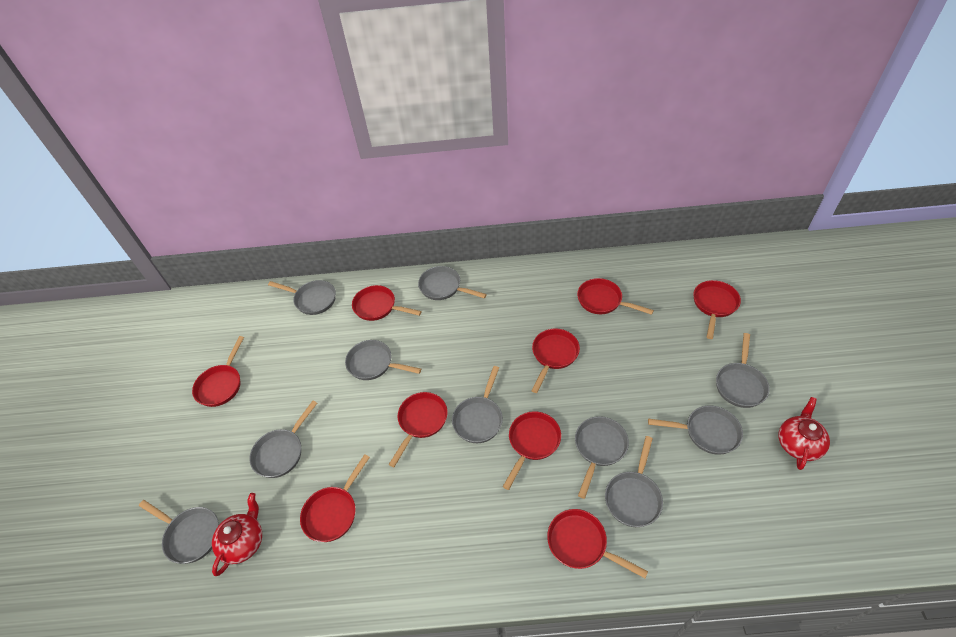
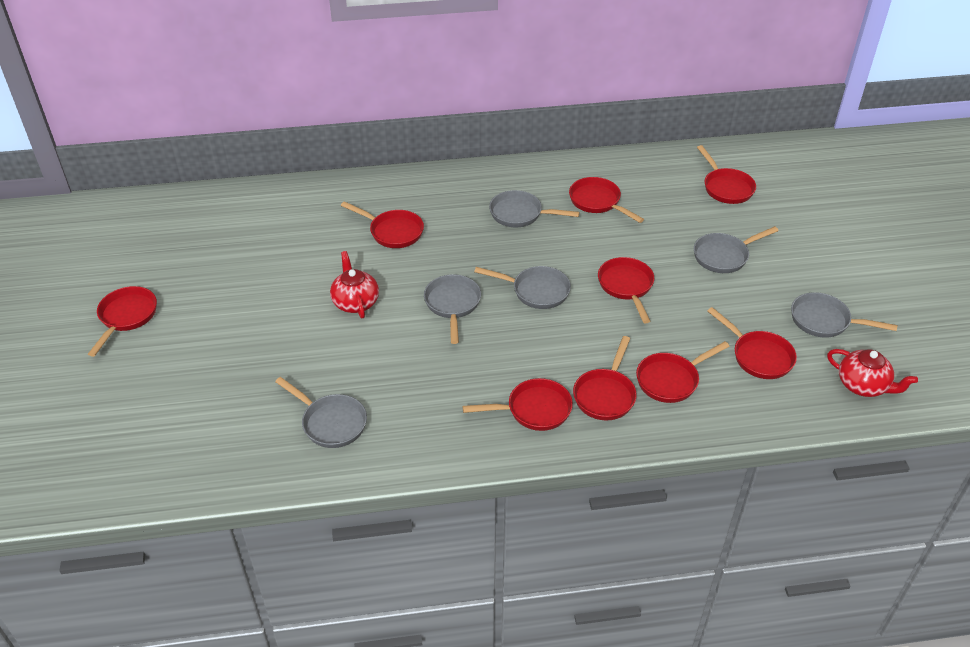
grey pan: [139,500,219,564] [249,401,317,478] [268,280,336,315] [345,340,421,380] [418,266,487,300] [452,366,503,443] [575,416,629,499] [605,436,663,527] [648,406,743,455] [716,333,770,408] = 10 -> [275,377,367,448] [424,274,481,344] [474,266,571,309] [489,190,580,227] [694,226,779,273] [791,292,897,338] = 6

